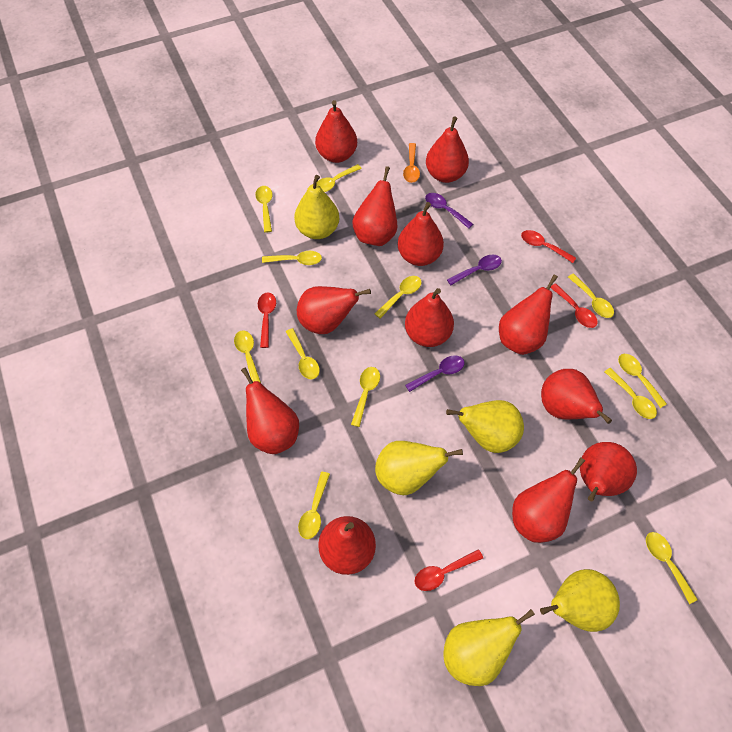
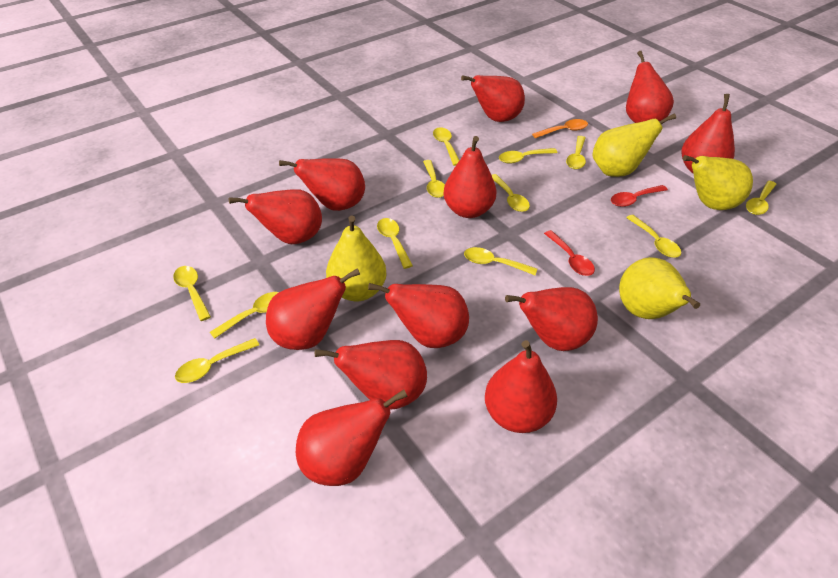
purple spoon: [405,355,465,392] [425,193,473,229] [447,255,502,285] = 3 -> none = 0
red spoon: [258,292,276,348] [414,549,483,591] [521,230,576,263] [550,283,598,328] = 4 -> [544,230,595,276] [611,185,668,207] = 2
yellow pear: [294,175,339,239] [375,441,463,495] [443,609,535,686] [446,400,524,453] [540,569,620,632] = 5 -> [326,216,387,301] [592,114,676,177] [619,257,700,319] [683,155,753,210] = 4

